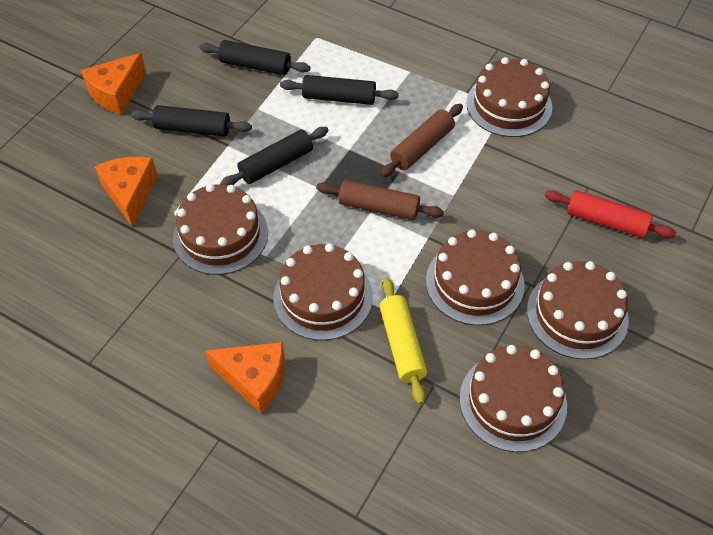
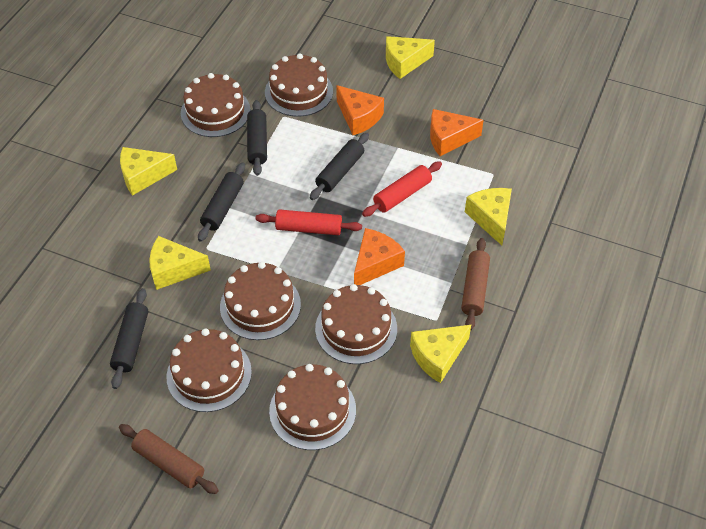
red rolling pin: [545,190,676,238] = 1 -> [255,209,362,235] [362,161,442,217] = 2
yellow cheese: none = 0 -> [120,147,177,196] [149,236,211,290] [386,36,435,79] [410,325,471,383] [465,188,512,245] = 5
yellow rolling pin: [380,277,427,404] = 1 -> none = 0

